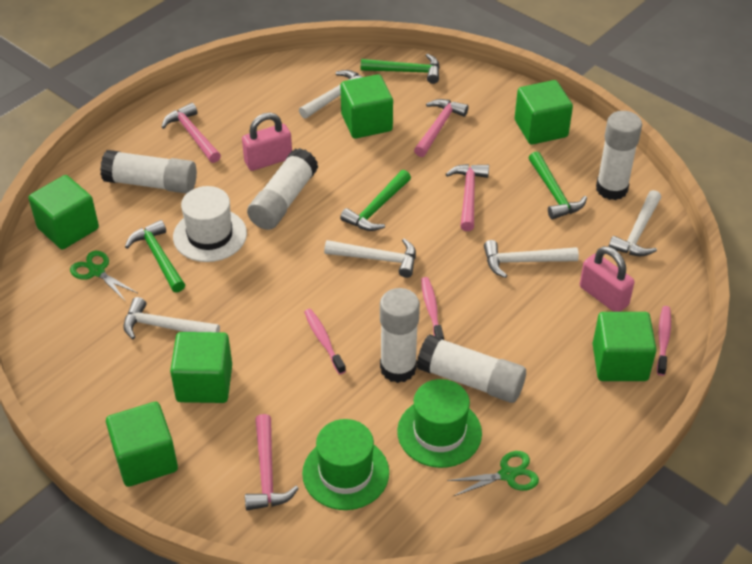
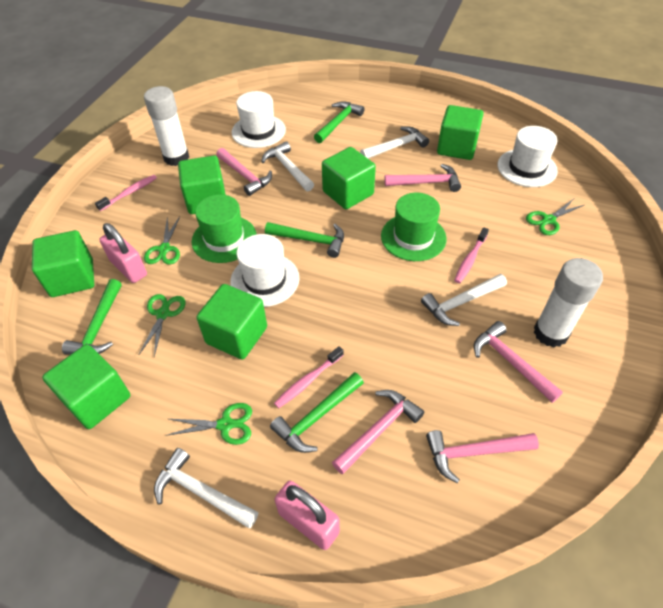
green scissors: [70,251,137,302] [447,451,539,496] = 2 -> [139,294,186,357] [144,216,180,264] [165,403,252,445] [526,199,584,235] = 4
pink hammer: [162,103,221,163] [245,414,299,511] [414,99,469,157] [446,164,489,231] = 4 -> [216,148,272,196] [332,390,424,475] [384,164,461,192] [426,430,539,483] [474,321,563,403] = 5
white glue stick: [100,150,197,194] [247,148,318,230] [380,288,420,383] [417,335,526,403] [596,111,642,200] = 5 -> [144,86,189,166] [534,258,603,347] = 2
white hammer: [123,297,220,339] [299,70,363,119] [324,238,416,278] [484,240,579,278] [609,190,661,256] = 5 -> [154,448,258,528] [261,141,314,191] [360,126,429,159] [421,274,507,326] = 4
white hat: [173,186,247,262] = 1 -> [230,234,299,307] [232,91,286,148] [497,126,558,187] = 3

